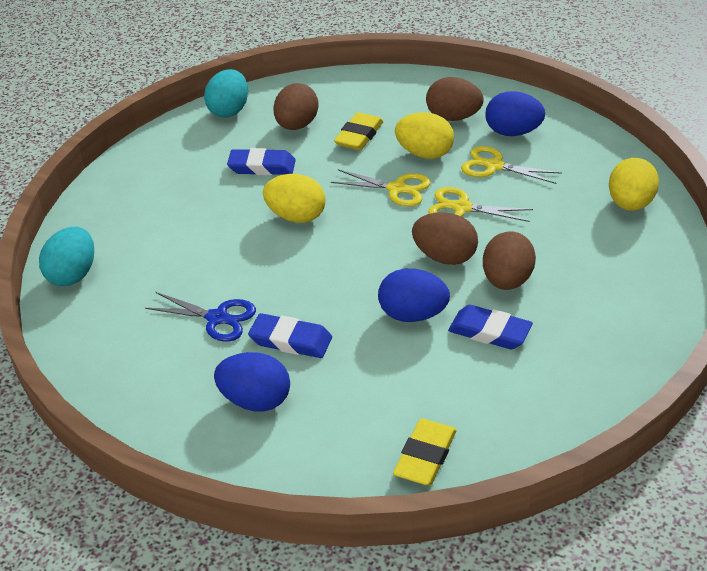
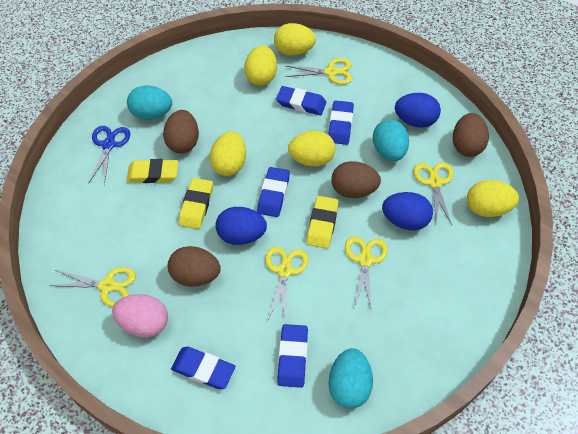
blue eraser: [227,148,296,175] [248,313,332,358] [448,305,533,349] = 3 -> [171,347,235,389] [257,167,290,217] [276,86,326,115] [277,324,308,388] [328,100,354,145] = 5
pink egg: none = 0 -> [112,294,168,337] = 1
turquoise egg: [39,227,94,286] [204,69,248,118] = 2 -> [127,85,172,120] [328,348,373,409] [373,119,409,161] = 3
yellow egg: [263,174,326,223] [395,112,454,159] [609,158,659,211] = 3 -> [210,132,246,176] [244,45,277,86] [274,23,316,56] [288,131,335,166] [467,180,519,217] = 5
yellow eraser: [334,112,383,150] [393,418,457,485] = 2 -> [127,159,178,183] [179,178,213,229] [306,196,339,249] = 3
yellow scissors: [331,169,431,207] [428,187,533,222] [461,146,562,184] = 3 -> [49,267,136,307] [265,246,308,321] [285,58,352,85] [345,236,388,312] [413,162,453,225] = 5

